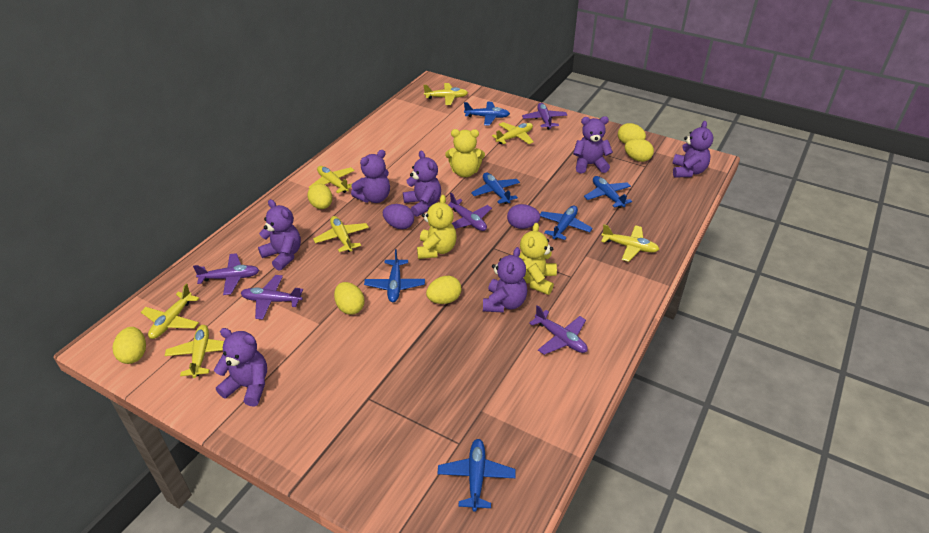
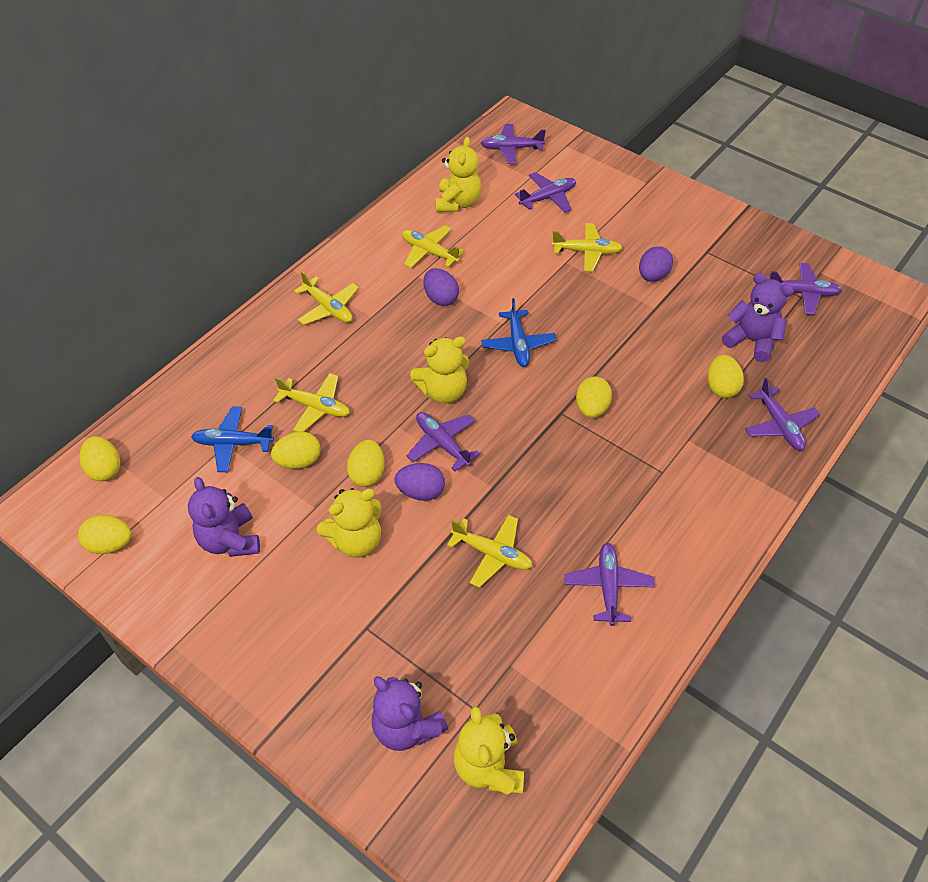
blue plane: [364,249,425,302] [437,439,516,512] [464,102,510,126] [471,173,520,204] [540,206,592,240] [584,176,632,208] = 6 -> [191,406,274,472] [481,298,556,367] = 2
purple egg: [383,204,414,229] [507,204,540,229] = 2 -> [394,463,445,501] [423,268,459,306] [639,247,673,281] = 3
purple plane: [193,253,259,295] [241,275,303,319] [448,193,492,231] [522,103,567,130] [529,305,588,355] = 5 -> [407,412,480,471] [481,124,546,164] [515,172,576,213] [564,543,655,626] [745,378,820,451] [770,263,842,315] = 6
purple teddy bear: [214,328,267,406] [258,199,301,271] [351,150,390,203] [403,151,441,217] [483,247,527,313] [573,116,613,173] [672,121,713,178] = 7 -> [188,477,260,557] [372,676,448,751] [722,273,794,362] = 3
yellow plane: [141,284,199,339] [165,325,224,378] [309,166,355,193] [313,216,369,252] [424,83,468,105] [492,122,534,144] [601,224,659,262] = 7 -> [273,373,350,432] [294,271,359,325] [402,225,465,268] [447,515,533,588] [552,223,622,272] = 5
yellow teddy bear: [417,195,457,259] [445,129,485,177] [519,223,557,295] = 3 -> [317,488,381,558] [410,336,469,403] [435,137,481,212] [454,706,524,795] = 4

